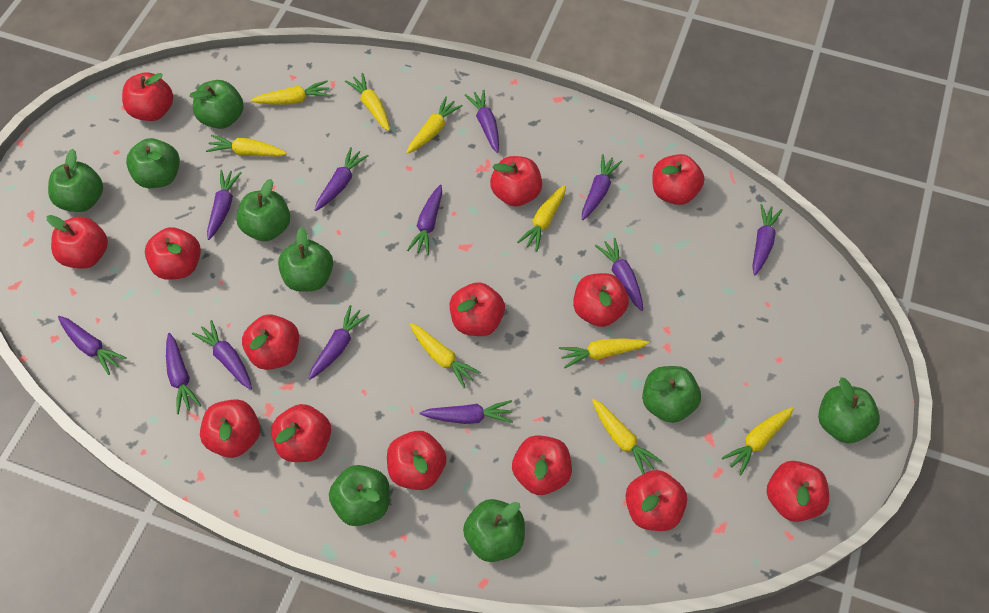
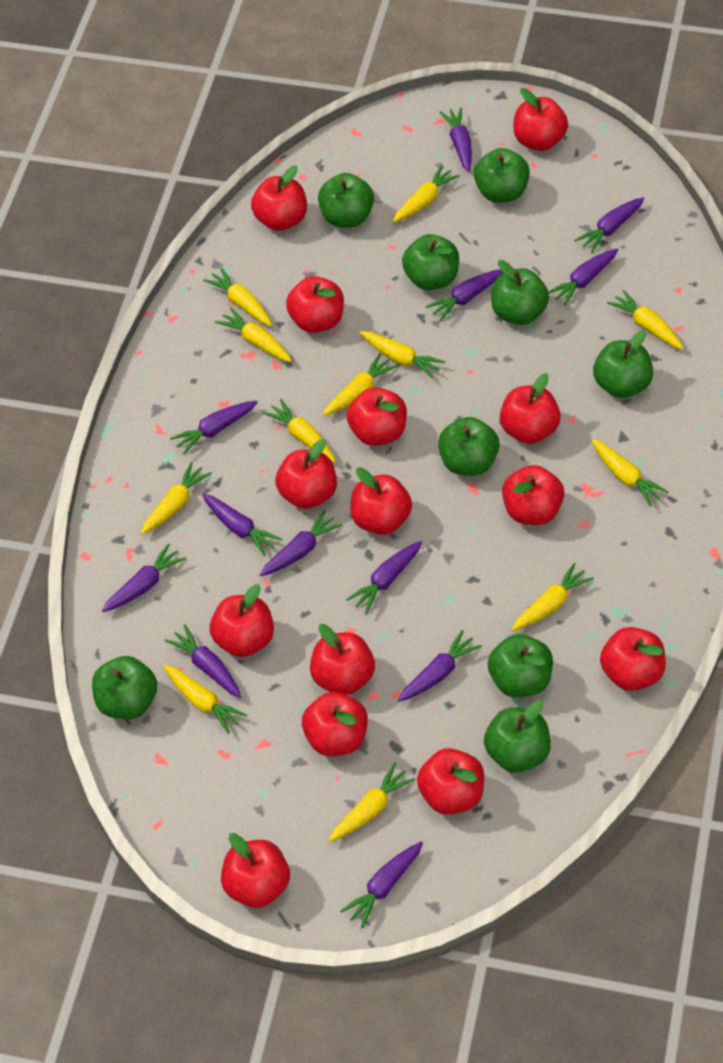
yellow carrot: [206,135,287,156] [251,80,330,105] [345,73,390,131] [406,97,463,154] [410,323,481,388] [517,185,566,251] [559,338,649,368] [592,399,663,475] [722,407,794,475] = 9 -> [140,462,212,534] [163,664,247,734] [203,267,272,326] [215,307,292,362] [263,399,336,463] [323,353,398,416] [329,763,415,842] [360,331,445,379] [393,165,460,222] [511,563,594,631] [591,439,669,506] [607,290,683,349] = 12

